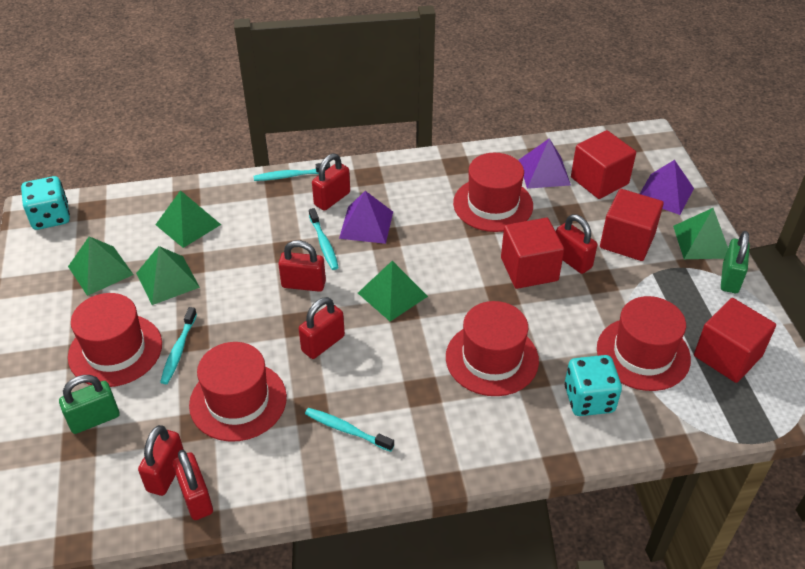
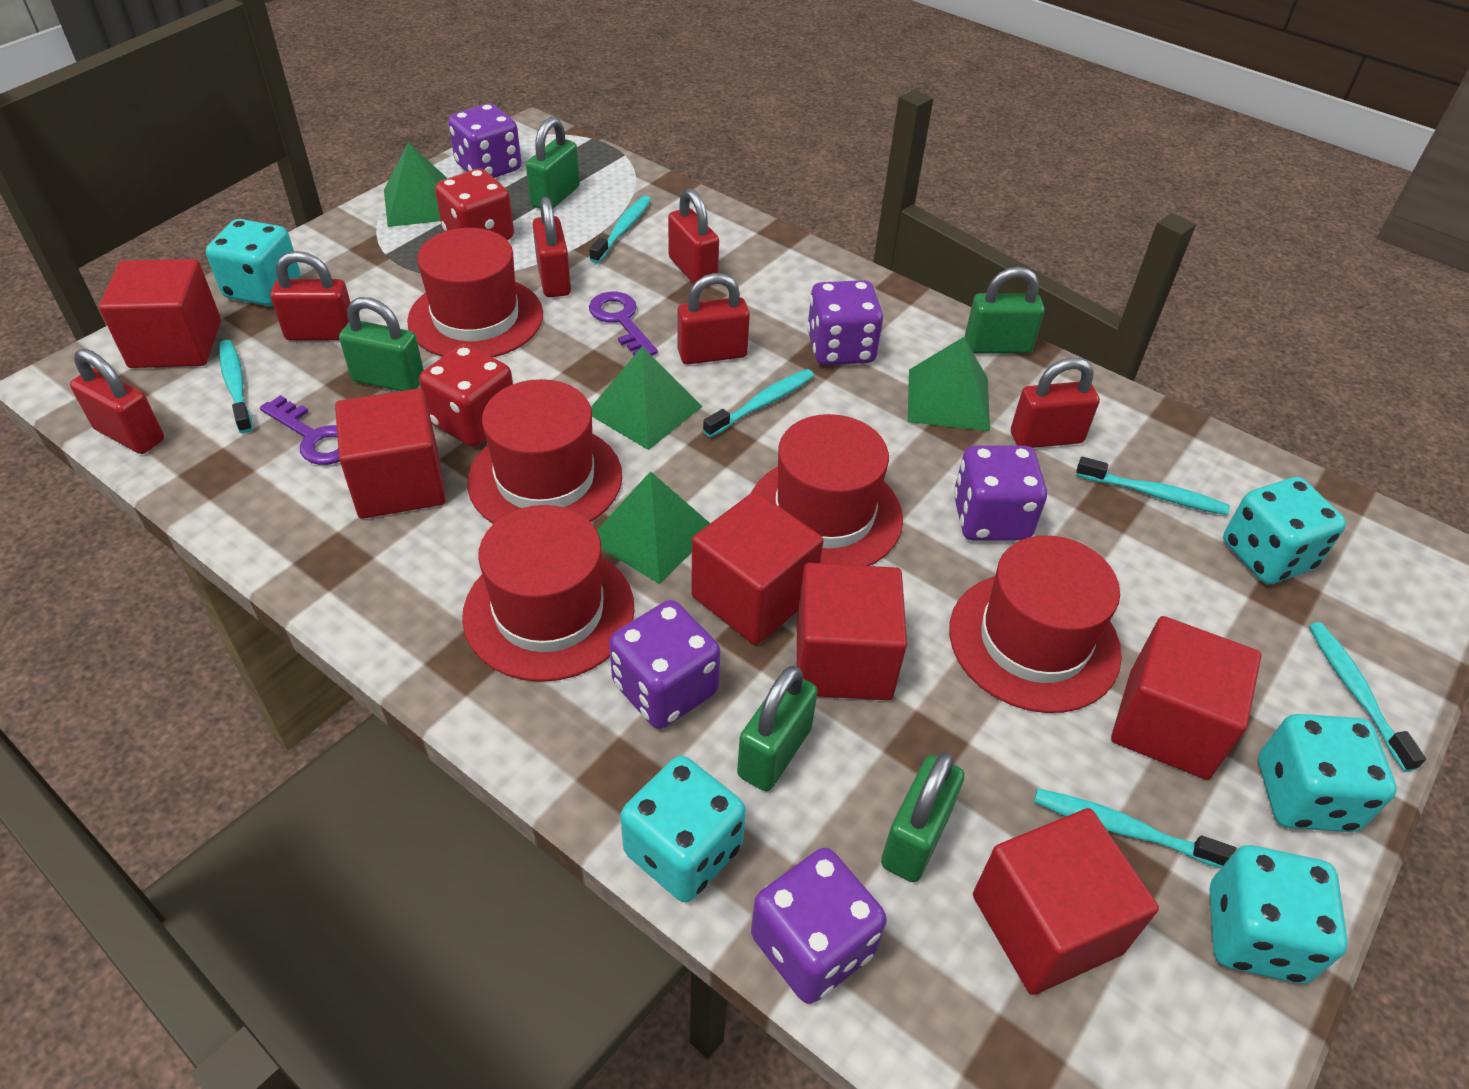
green padlock: [59,375,120,434] [721,231,750,293] = 2 -> [339,297,424,391] [526,117,580,209] [737,666,818,791] [881,753,965,882] [965,267,1044,353] = 5
green pyramid: [68,236,134,296] [136,246,200,305] [155,190,221,248] [358,261,428,321] [673,208,728,259] = 5 -> [384,142,447,227] [591,346,702,450] [597,471,710,584] [908,337,990,431] = 4
purple dice: none = 0 -> [448,103,521,178] [609,600,720,729] [751,848,887,1004] [807,280,883,365] [954,446,1047,541] = 5
purple key: none = 0 -> [260,395,340,465] [589,292,658,356] = 2
purple pyramid: [339,191,393,244] [519,138,571,189] [640,160,694,215] = 3 -> none = 0
red cube: [501,218,564,289] [571,130,636,199] [600,189,664,261] [694,298,776,383] = 4 -> [99,259,221,368] [335,388,446,519] [691,491,824,645] [797,563,907,700] [973,808,1159,995] [1111,616,1261,780] = 6
red dice: none = 0 -> [419,344,513,447] [435,168,514,240] = 2
turquoise dice: [21,176,70,230] [565,355,622,416] = 2 -> [206,219,300,306] [620,756,746,902] [1210,845,1348,984] [1223,477,1346,584] [1258,714,1397,832] = 5
turquoise toothbrush: [160,307,197,384] [254,163,330,181] [305,408,394,452] [309,208,339,270] = 4 -> [219,340,253,433] [589,196,651,263] [703,369,814,437] [1034,789,1237,868] [1076,457,1230,515] [1309,622,1426,772] = 6

